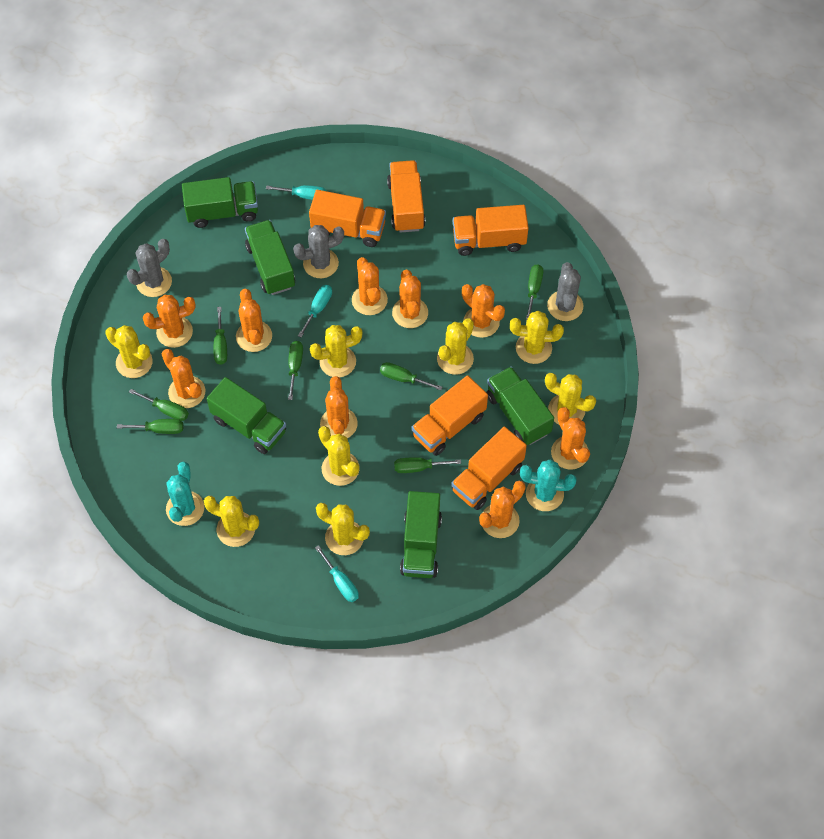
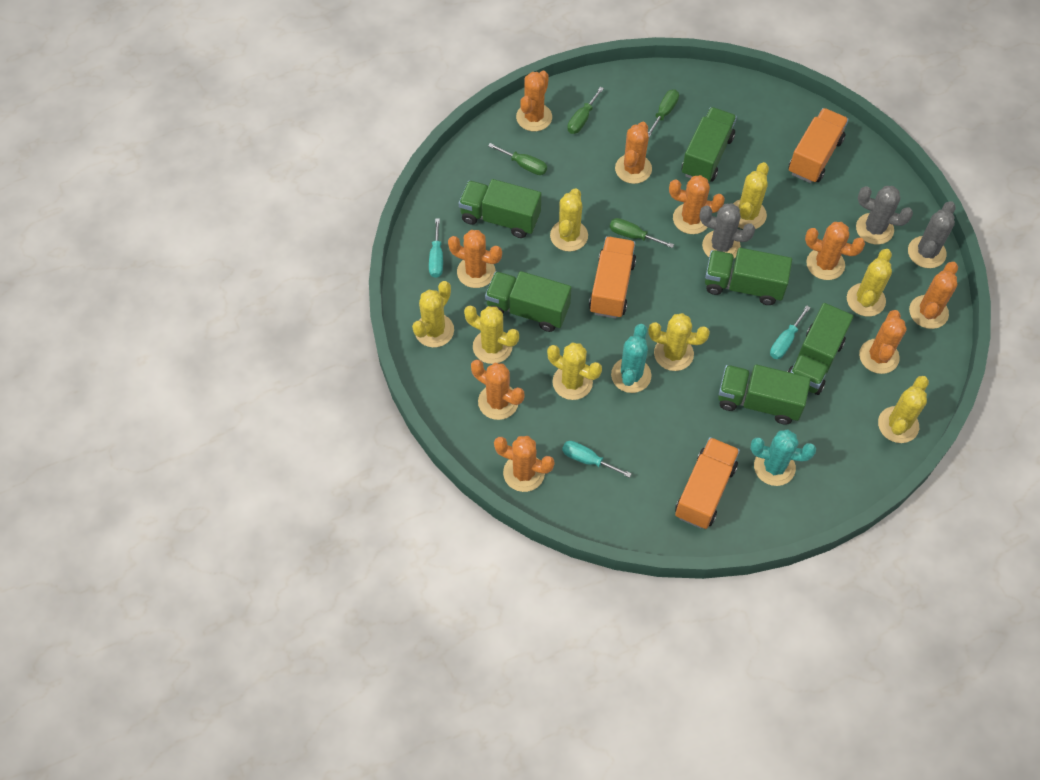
green screwdriver: [117,419,183,434] [129,389,189,421] [213,307,227,365] [288,341,303,400] [380,362,442,390] [394,457,461,473] [526,264,543,320] = 7 -> [488,143,547,175] [567,87,604,134] [610,218,674,248] [648,90,679,137] = 4
green truck: [182,177,258,228] [207,377,286,454] [245,220,295,295] [400,491,442,578] [486,366,554,445] = 5 -> [459,179,541,238] [485,271,571,332] [682,107,737,182] [705,248,792,305] [718,364,811,425] [787,303,854,395] = 6
orange truck: [309,190,386,247] [387,160,426,233] [412,375,488,456] [451,427,527,510] [453,205,529,256] = 5 -> [589,236,636,319] [675,437,740,529] [788,108,849,183] = 3

